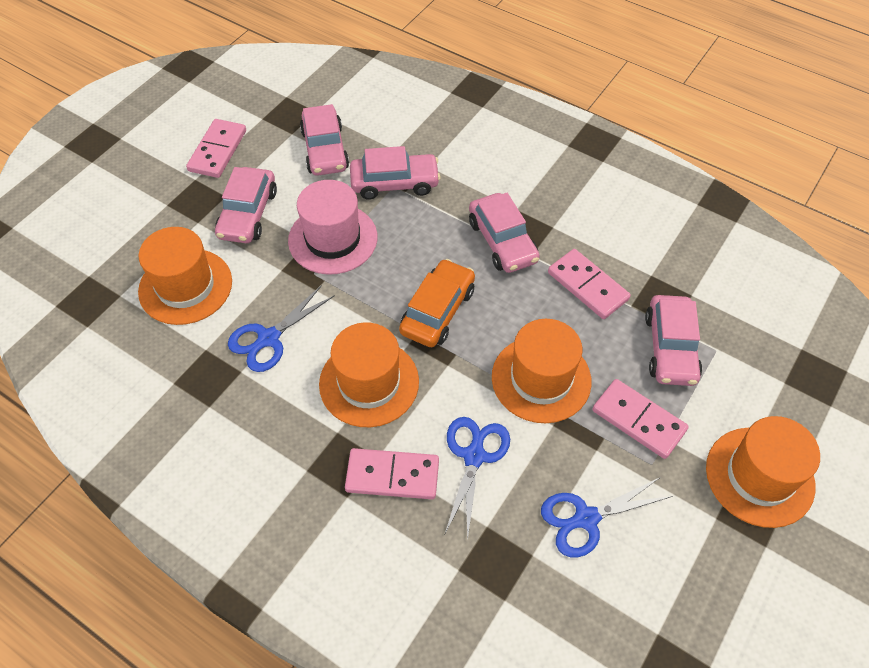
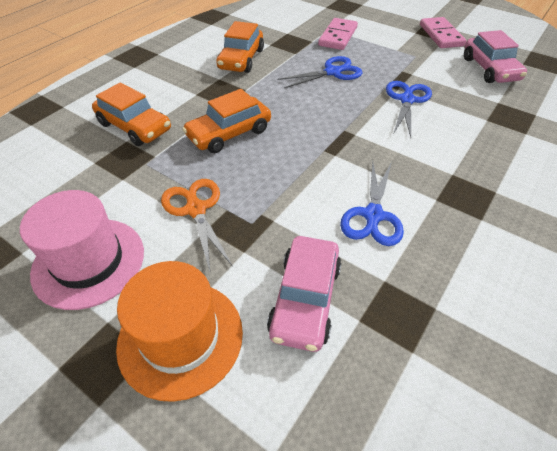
orange car: [399,259,475,347] = 1 -> [92,83,171,146] [182,89,271,153] [216,21,264,73] = 3
orange hat: [138,227,232,325] [319,322,419,427] [492,319,592,423] [706,416,820,528] = 4 -> [116,261,243,402] = 1
orange scissors: none = 0 -> [161,179,233,271] = 1
pink car: [215,167,277,243] [300,104,349,176] [350,146,441,200] [469,193,540,273] [645,295,702,386] = 5 -> [267,236,341,352] [464,30,527,83] = 2
pink domino: [186,119,246,178] [345,448,439,499] [548,249,631,319] [592,379,689,459] = 4 -> [318,18,358,50] [420,17,466,48] = 2

